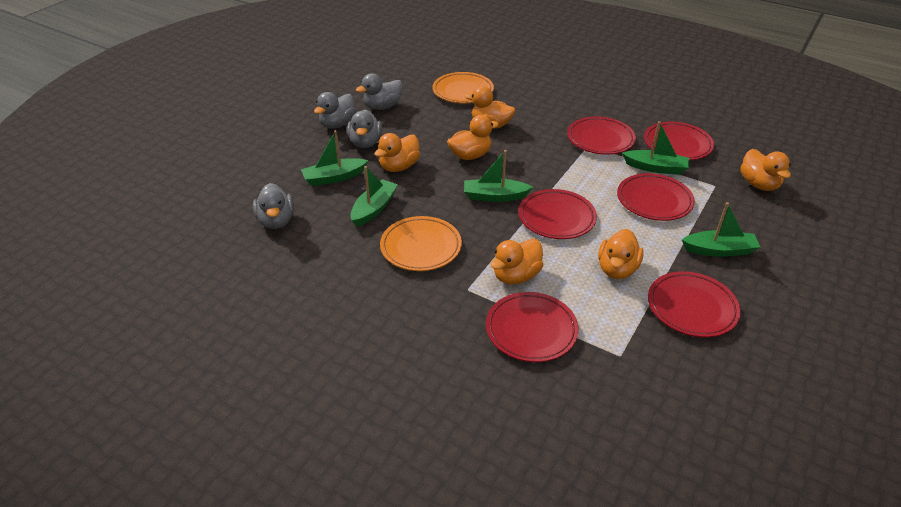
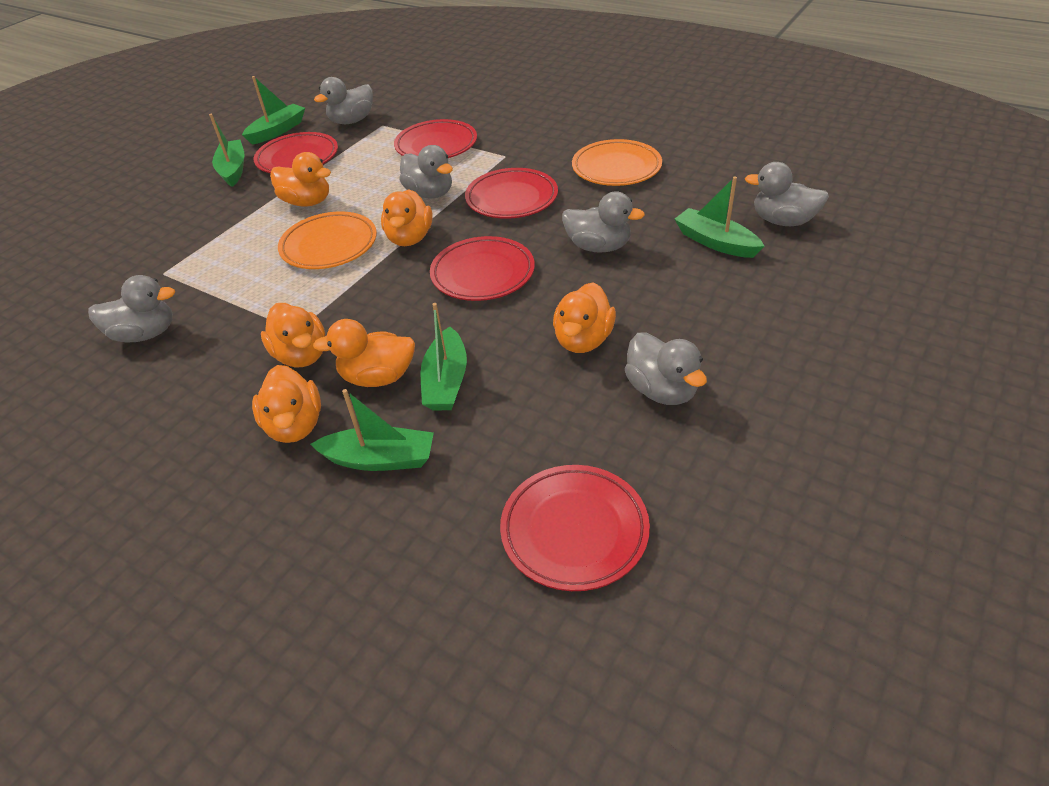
grey duck: [253,183,294,229] [314,92,356,128] [347,109,382,148] [356,73,403,110] = 4 -> [88,275,175,343] [314,77,373,124] [399,145,453,198] [562,192,645,253] [625,332,707,405] [745,162,829,226] = 6
red plate: [486,292,579,362] [518,189,597,239] [567,116,636,155] [617,173,695,221] [644,122,714,160] [648,271,741,337] = 6 -> [254,132,338,173] [394,119,477,158] [430,236,535,301] [465,168,558,219] [500,465,650,591] = 5

